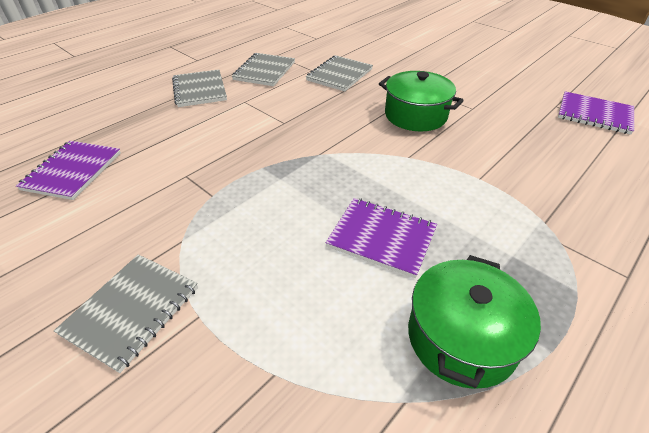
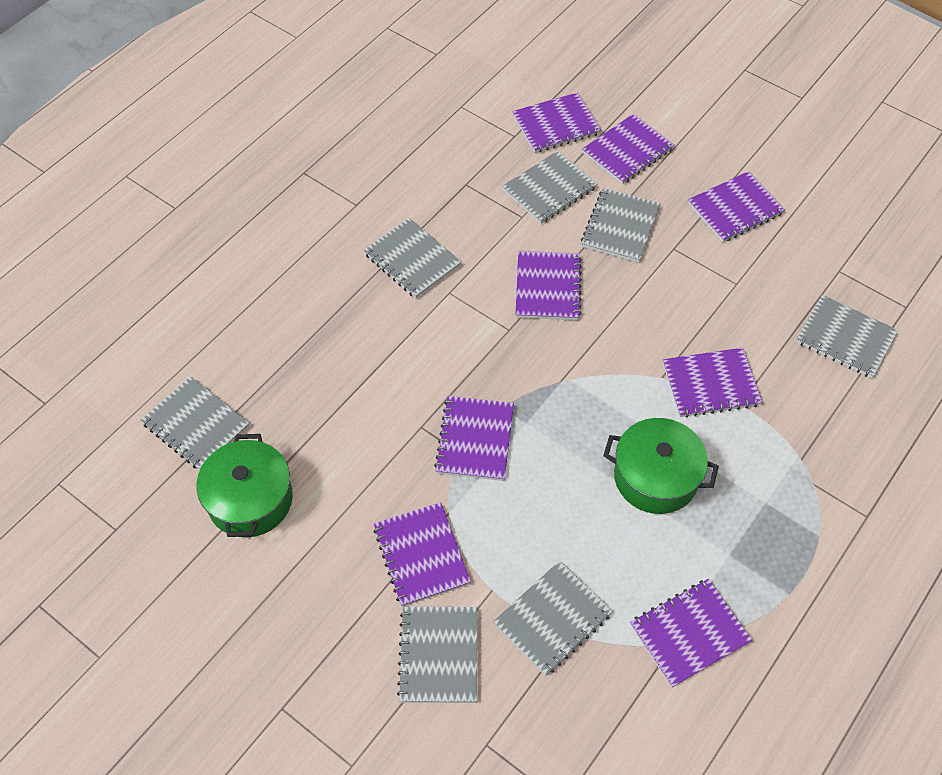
grey notebook: [54,254,198,373] [172,69,227,107] [232,53,295,86] [306,55,373,91] = 4 -> [141,376,249,470] [364,218,461,298] [397,607,477,703] [493,561,613,676] [502,151,597,224] [581,188,661,263] [796,295,899,378] = 7
purple notebook: [16,141,121,200] [325,198,437,278] [558,91,634,135] = 3 -> [373,502,471,607] [434,396,514,481] [512,92,601,153] [515,251,582,320] [582,114,675,184] [630,579,752,688] [663,348,763,418] [688,171,785,242] = 8

